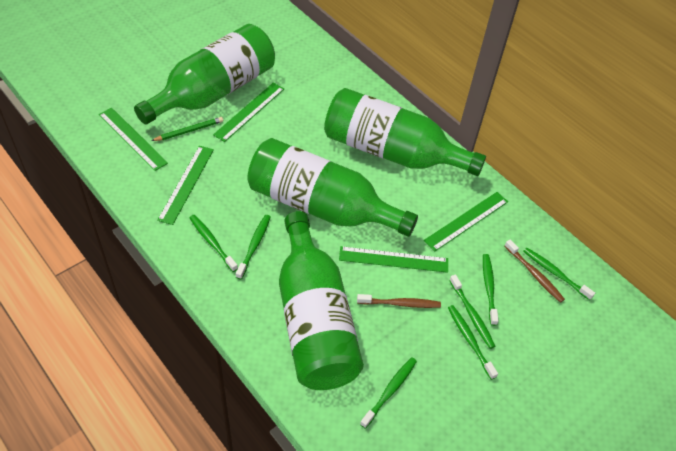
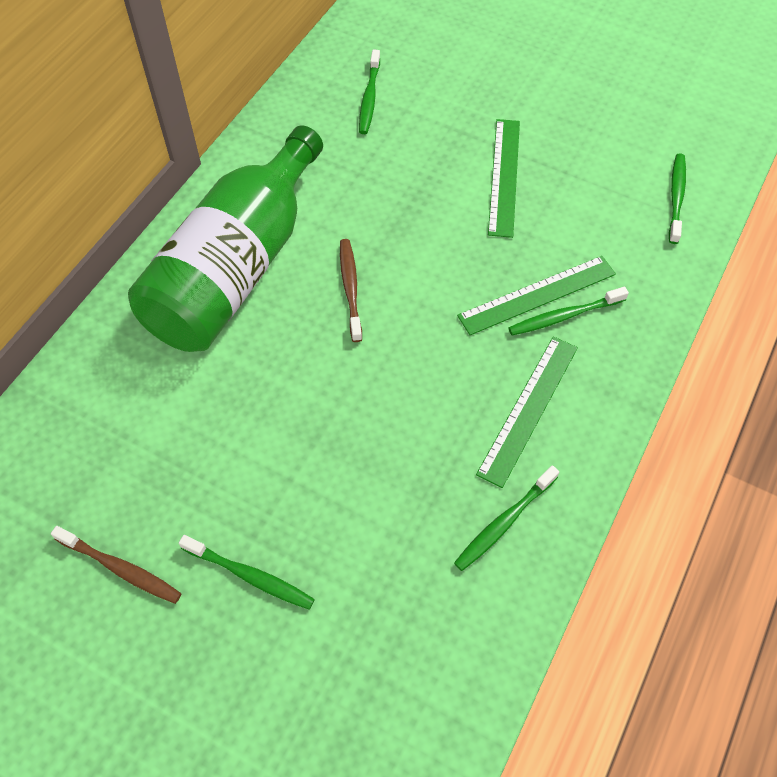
green bottle: [134,24,275,125] [248,138,418,237] [279,211,364,390] [324,88,486,176] = 4 -> [128,125,323,352] = 1
green pencil: [151,117,223,141] = 1 -> none = 0
green ruler: [99,108,168,171] [157,146,214,225] [213,83,284,142] [339,246,448,273] [424,192,508,251] = 5 -> [457,256,616,335] [476,336,578,488] [488,119,520,238] = 3
green toothbrush: [189,215,238,272] [236,215,271,279] [360,357,417,429] [448,305,498,380] [449,275,495,349] [483,254,499,326] [523,248,595,300] = 7 -> [179,535,315,610] [359,50,380,134] [454,466,559,571] [508,287,629,335] [669,153,686,244] = 5

